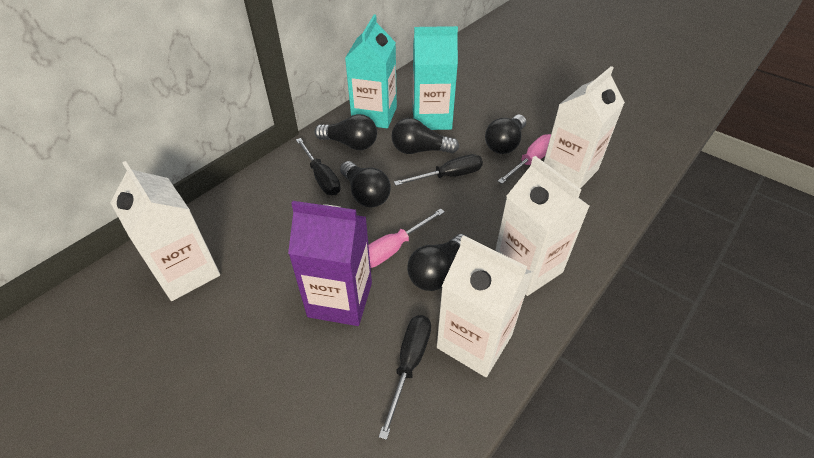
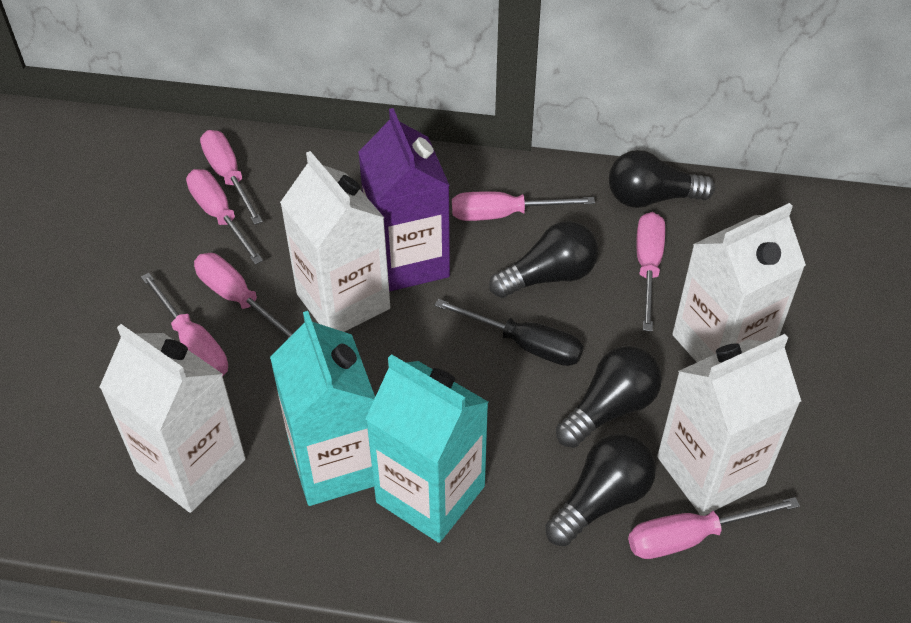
black light bulb: [314,114,377,150] [340,161,391,208] [392,118,459,154] [407,234,469,291] [485,115,526,154] = 5 -> [489,221,599,298] [545,434,656,546] [556,346,662,448] [609,150,715,208] = 4
black screwdriver: [296,138,341,195] [379,315,431,440] [394,154,483,186] = 3 -> [435,299,584,366] = 1
pink screwdriver: [368,209,445,268] [498,134,551,184] = 2 -> [141,273,228,376] [186,169,263,265] [194,253,293,338] [200,130,263,225] [452,191,595,221] [628,497,800,559] [637,212,665,332] = 7

